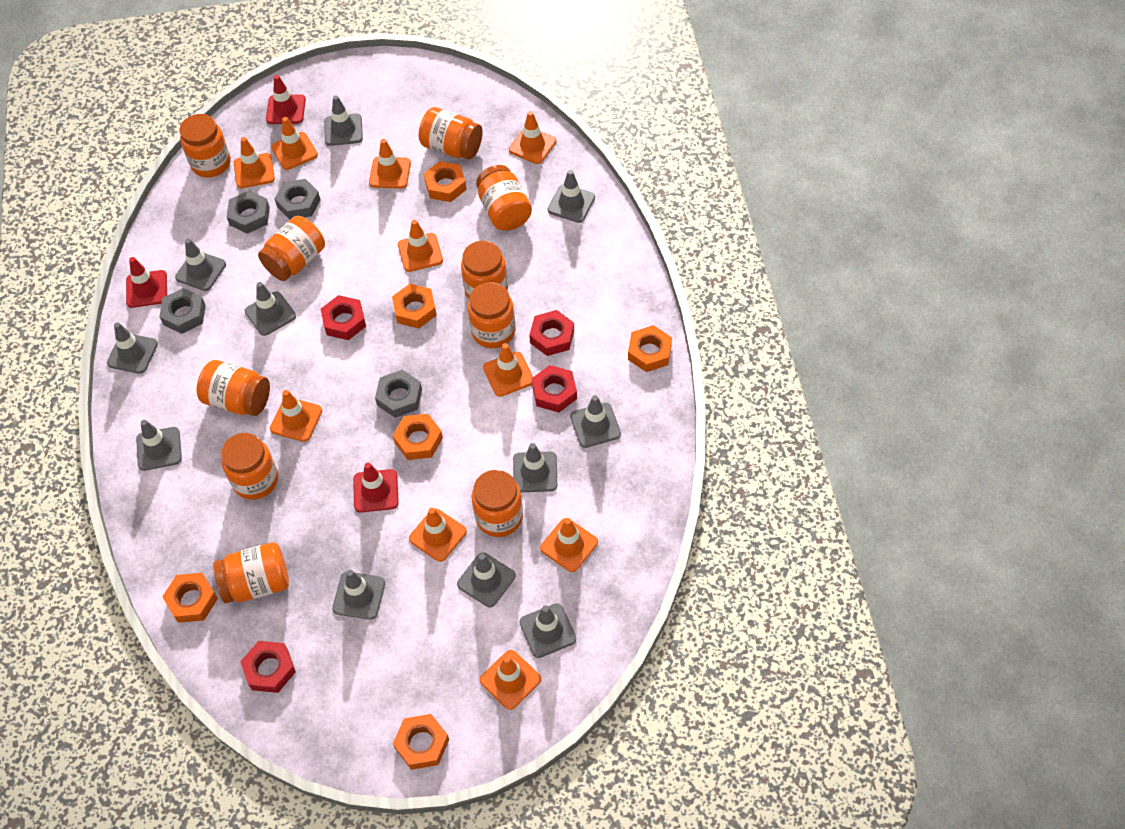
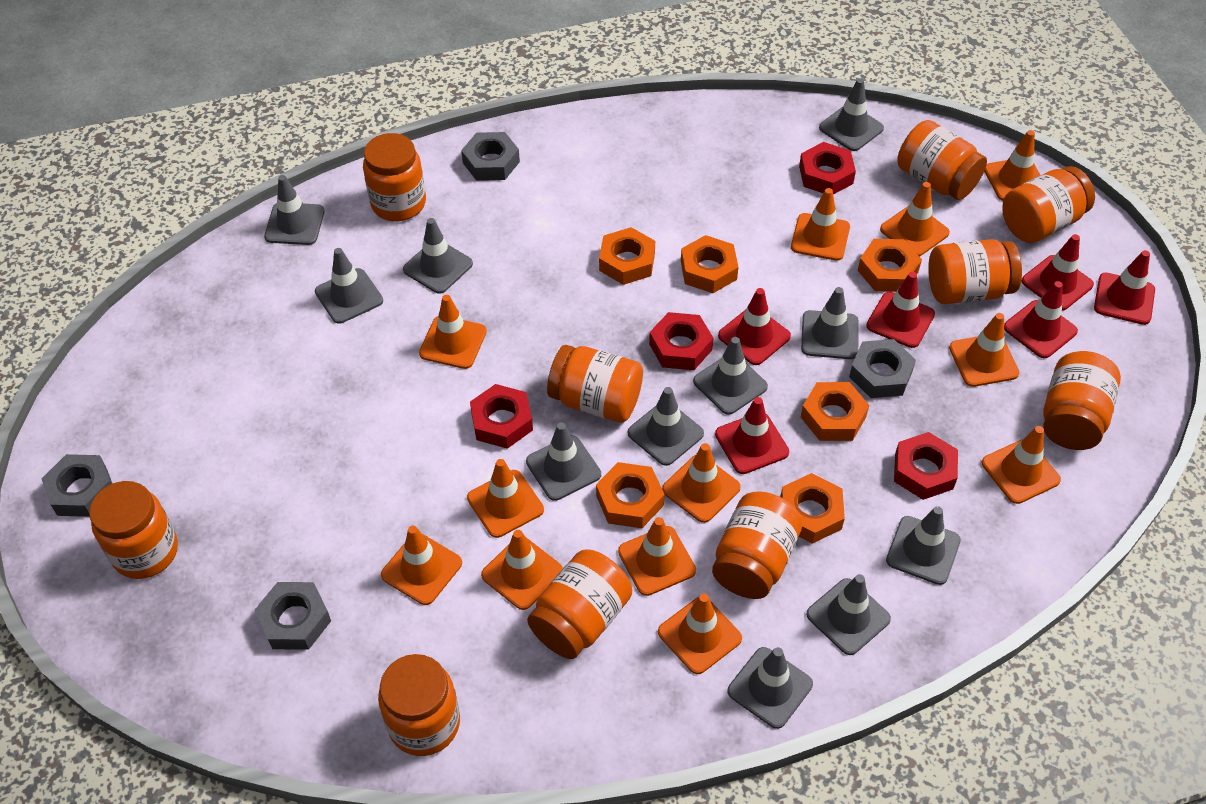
orange traffic cone: [234,137,275,188] [270,390,322,442] [271,117,318,170] [369,139,411,189] [398,220,443,272] [409,508,467,562] [480,650,541,710] [483,343,533,397] [509,111,556,164] [540,518,598,572] = 10 -> [381,526,462,605] [419,295,487,369] [467,459,544,538] [481,530,563,610] [618,517,696,596] [658,593,742,674] [662,443,741,523] [791,188,850,261] [880,182,950,257] [949,313,1020,387] [982,426,1061,504] [984,130,1040,201] = 12
red traffic cone: [126,257,167,308] [266,75,306,124] [353,463,399,513] = 3 -> [715,397,789,474] [718,288,791,365] [866,272,935,348] [1004,281,1078,358] [1021,234,1094,311] [1094,250,1155,325] = 6

